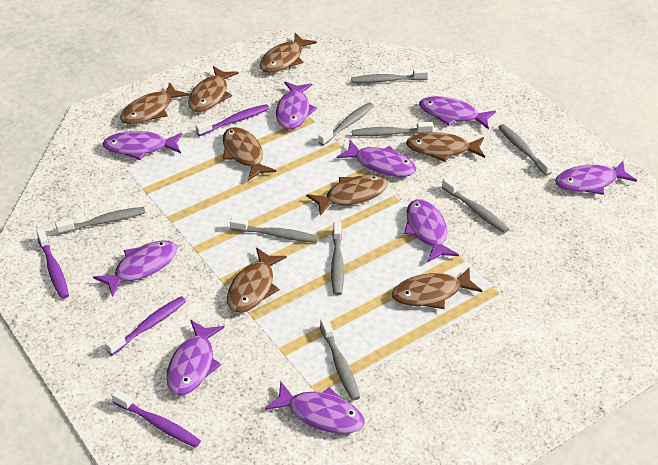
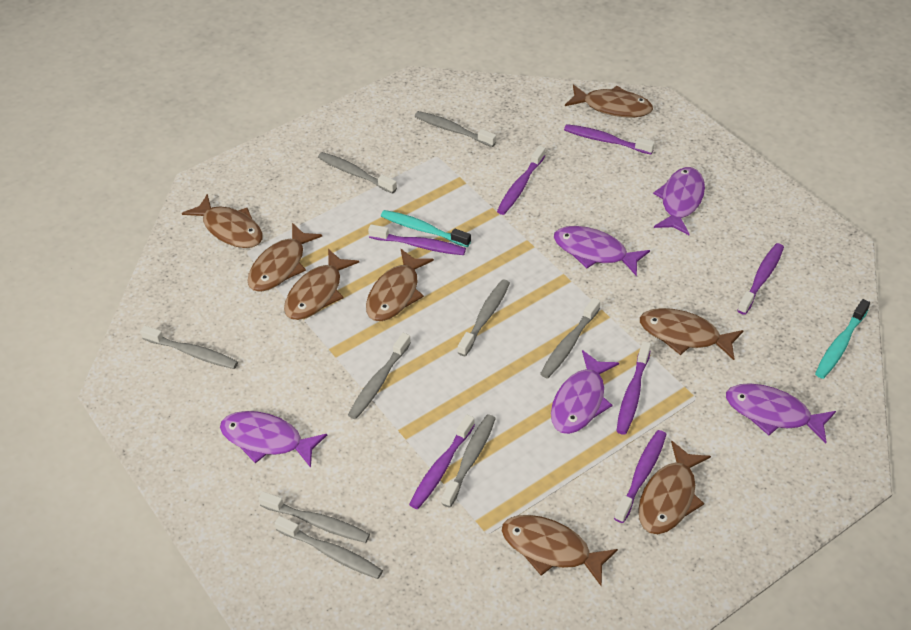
purple fish: [93,240,177,297] [102,131,182,160] [166,320,224,395] [265,381,365,434] [276,82,317,130] [337,140,416,177] [404,199,459,262] [419,96,496,130] [555,161,637,195] = 9 -> [220,411,327,468] [551,350,619,434] [554,226,650,276] [653,167,705,235] [726,383,836,443] = 5
purple toothbrush: [36,229,69,299] [106,296,186,355] [112,390,201,448] [196,104,269,136] = 4 -> [368,224,466,255] [409,415,475,509] [497,146,545,215] [564,124,655,154] [614,430,667,523] [616,341,651,435] [737,243,784,315] = 7
turquoise toothbrush: none = 0 -> [381,210,471,247] [815,299,870,379] = 2

